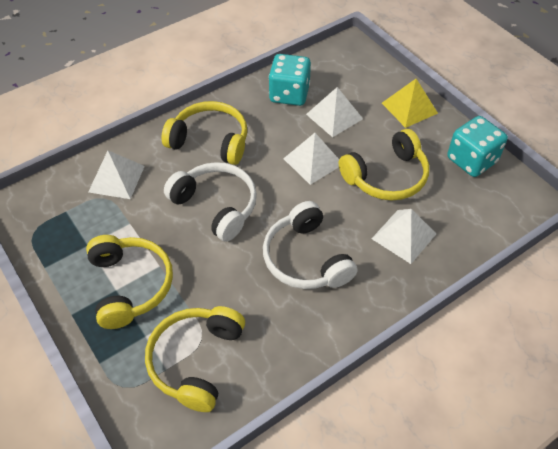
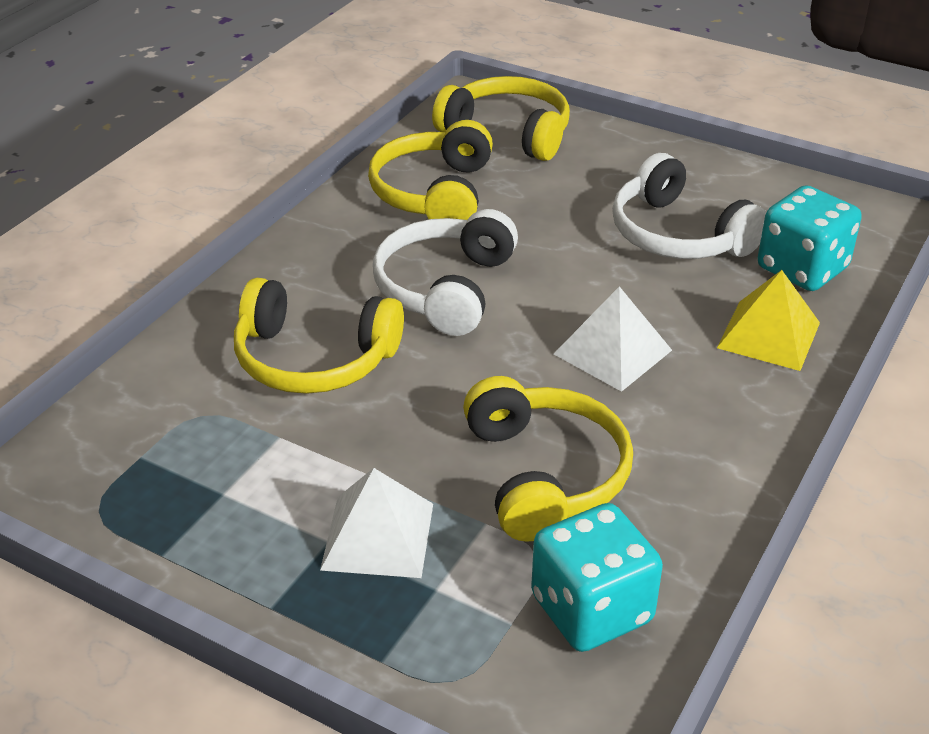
white pyramid: [88,150,145,199] [283,133,339,185] [306,87,363,137] [372,209,436,264] = 4 -> [320,468,433,578] [554,286,672,392] = 2

